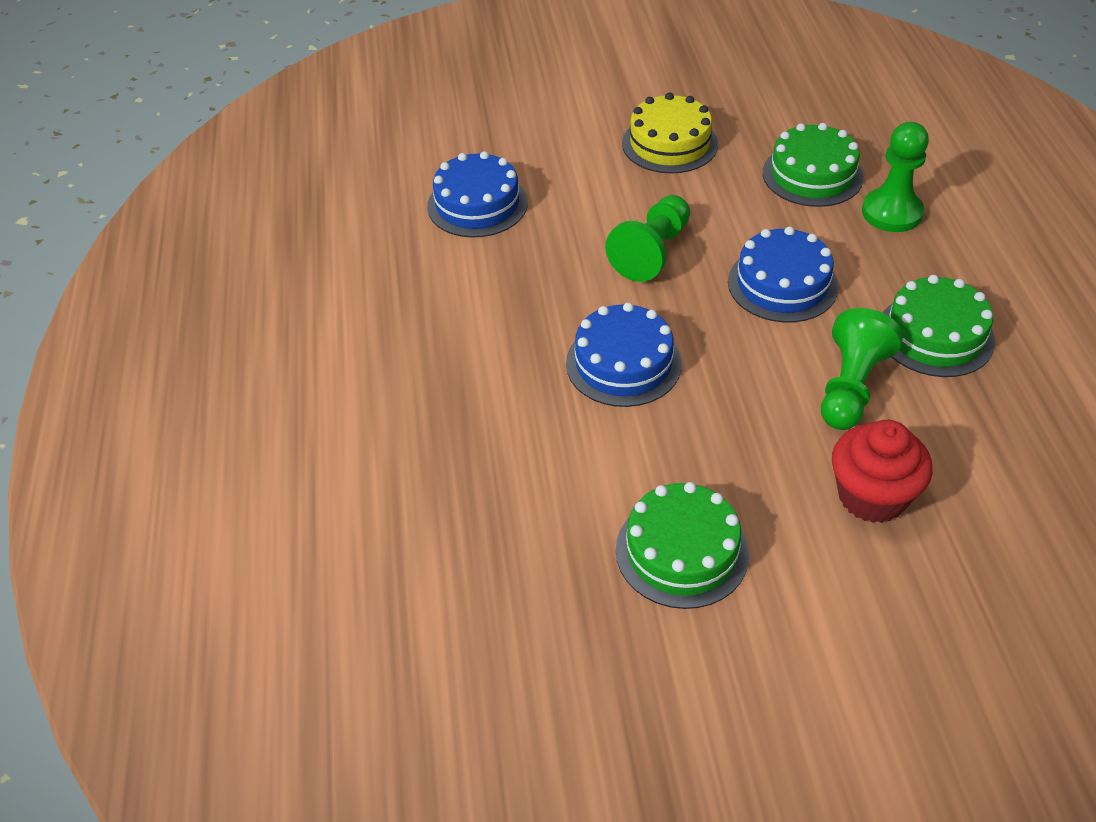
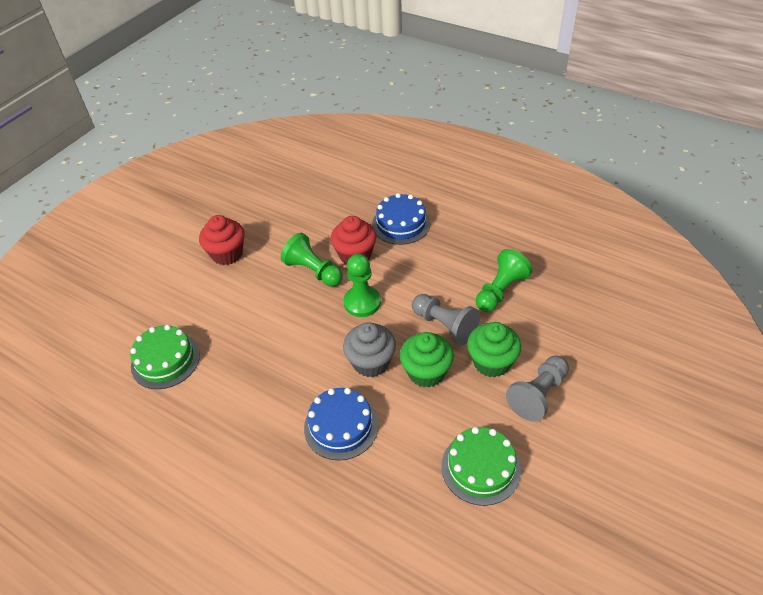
blue cake: [427,151,528,238] [566,302,682,407] [728,227,838,323] = 3 -> [304,388,378,460] [372,193,430,245] = 2
green cake: [616,482,749,609] [763,123,864,207] [883,275,995,377] = 3 -> [130,325,200,389] [441,427,521,506] = 2
green cupcake: none = 0 -> [400,332,454,388] [467,322,521,377] = 2
grey cupcake: none = 0 -> [343,322,396,377] = 1
grey pawn: none = 0 -> [412,294,480,345] [506,356,569,422] = 2
red cupcake: [832,420,932,523] = 1 -> [199,215,244,265] [331,216,377,264] = 2
yellow cake: [622,92,718,173] = 1 -> none = 0

